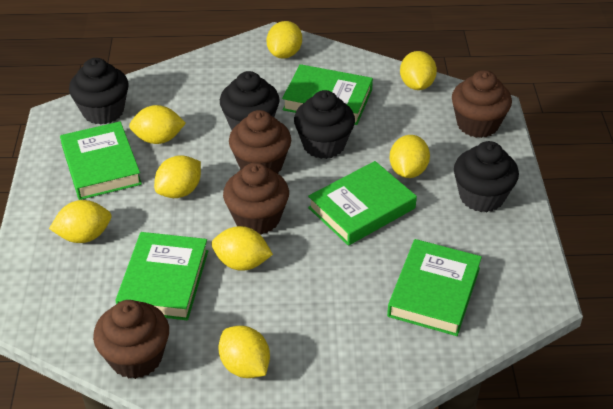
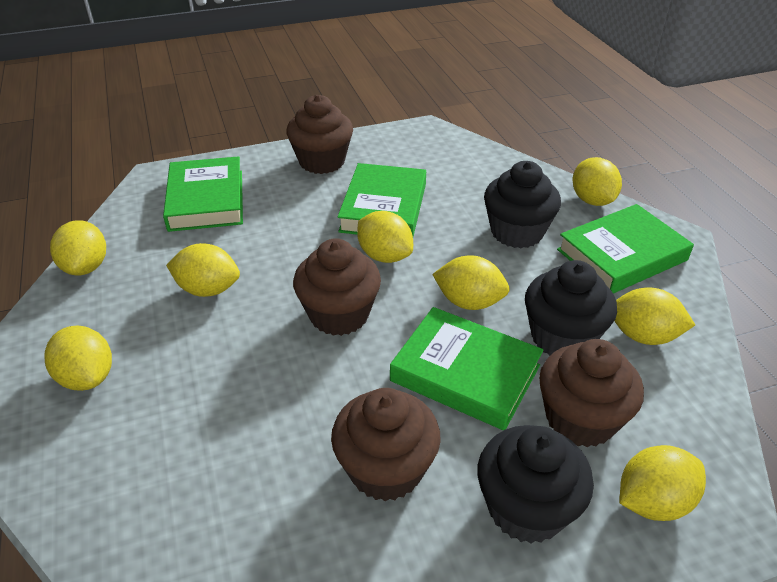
black cupcake: [69,58,129,125] [220,71,280,130] [294,90,355,159] [454,141,519,212] = 4 -> [477,425,594,544] [484,161,561,248] [525,260,617,356] = 3
green book: [60,121,142,200] [116,232,208,320] [282,64,373,125] [308,161,417,246] [387,239,482,336] = 5 -> [163,156,243,232] [338,163,426,236] [390,307,544,430] [557,204,694,294] = 4

